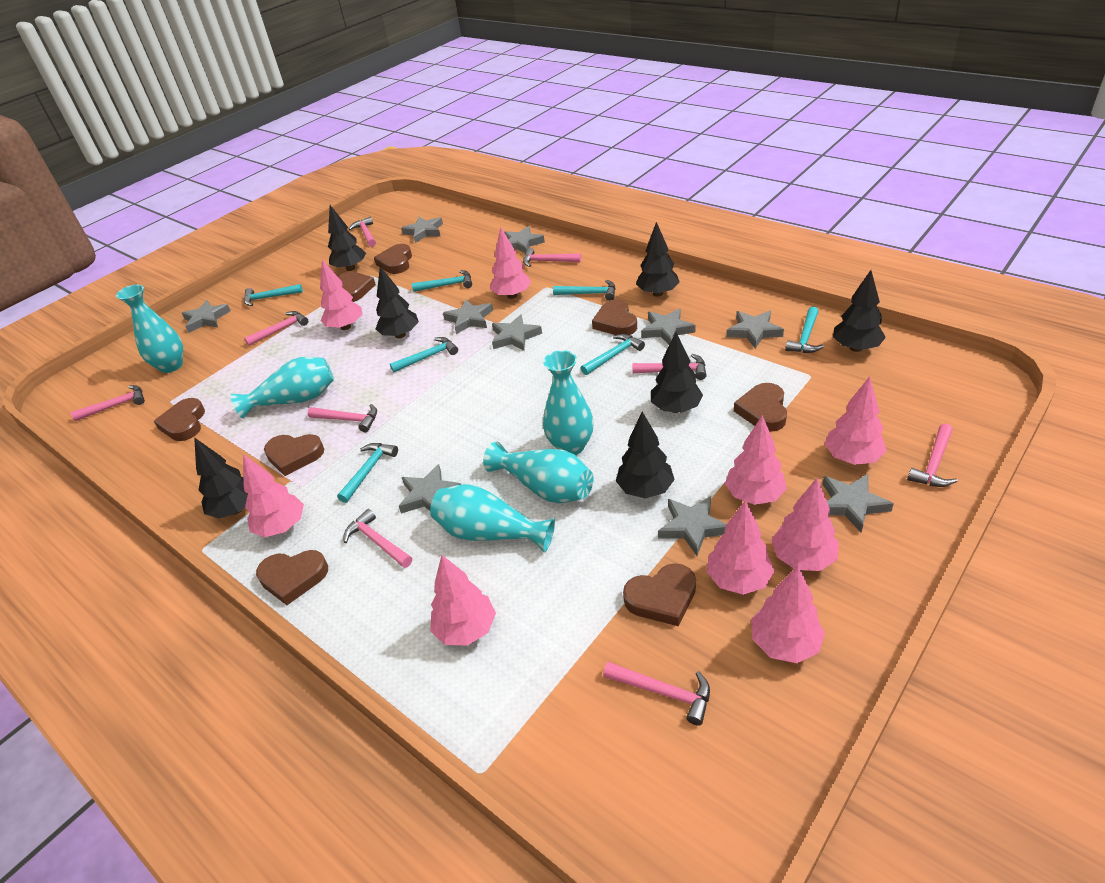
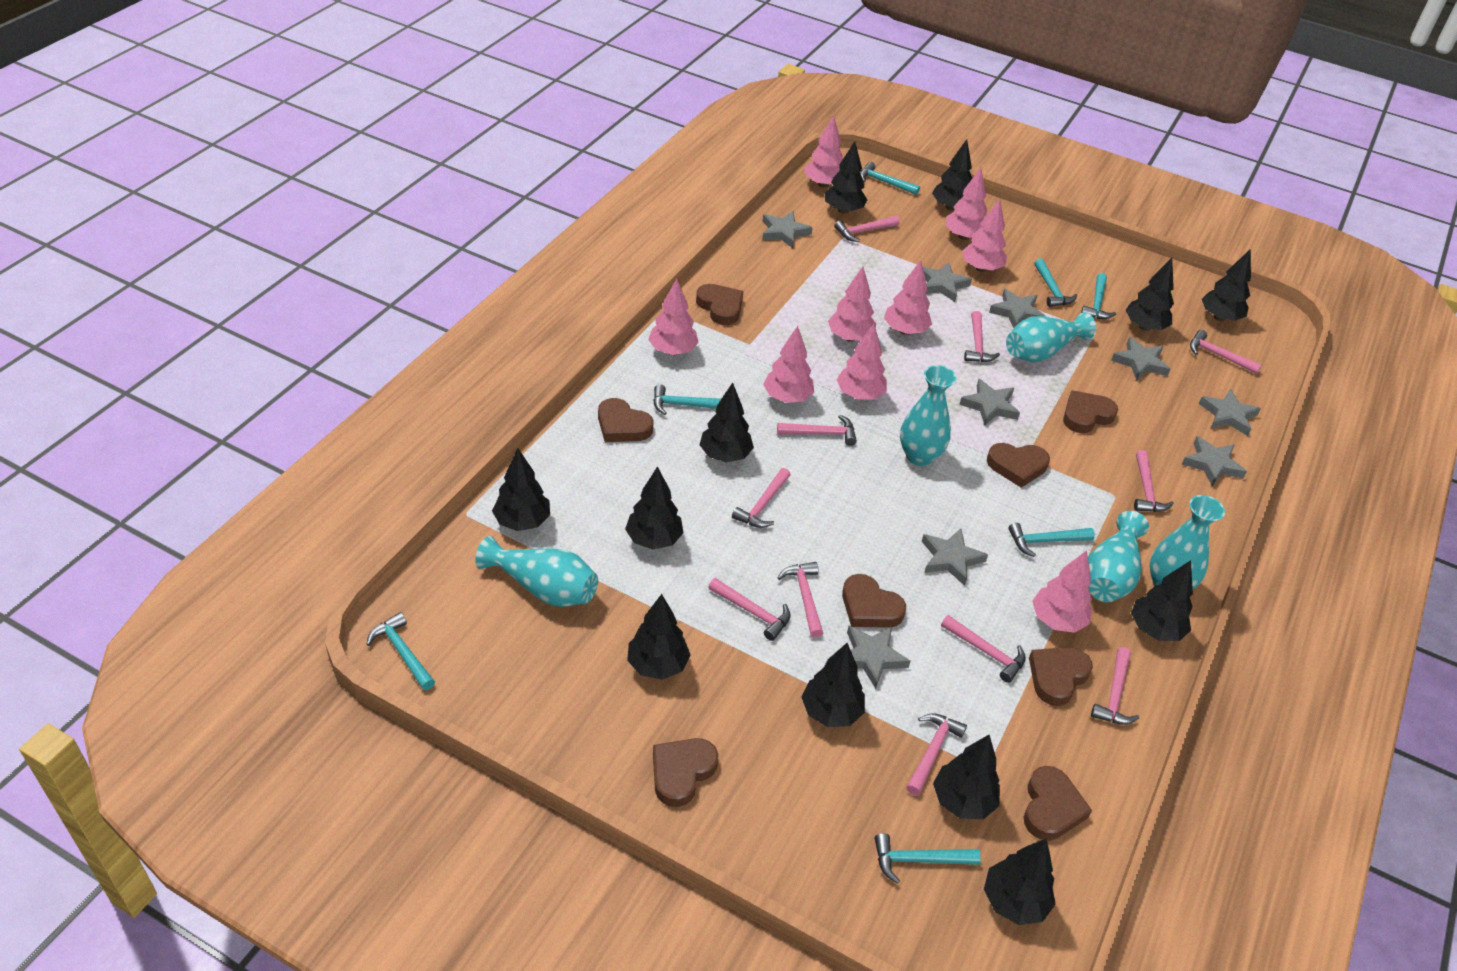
black tree: [194,437,248,518] [328,205,366,271] [376,266,419,338] [616,412,675,499] [636,222,680,297] [651,332,703,413] [833,270,886,352] = 7 -> [492,448,550,531] [625,466,684,549] [627,594,691,680] [699,383,754,463] [801,643,865,727] [825,141,868,214] [932,139,972,211] [933,735,1000,819] [984,838,1055,925] [1125,258,1174,331] [1131,560,1193,641] [1202,249,1251,321] = 12
grey star: [182,300,231,333] [399,464,461,513] [401,217,443,243] [443,299,493,334] [492,314,542,351] [504,226,545,253] [641,308,695,345] [658,496,727,556] [726,311,784,349] [823,474,894,533] = 10 -> [762,211,813,248] [847,626,911,689] [922,528,988,586] [923,262,972,302] [959,379,1020,426] [989,289,1046,328] [1111,337,1171,381] [1182,436,1247,487] [1199,389,1261,436] = 9
pink hammer: [71,385,145,421] [244,311,308,346] [307,404,377,432] [343,509,412,568] [349,217,376,247] [523,248,581,267] [603,662,710,726] [632,354,707,380] [907,424,958,487] = 9 -> [708,578,791,641] [732,468,791,528] [777,415,857,446] [778,562,823,638] [834,216,900,242] [906,713,967,796] [941,615,1026,683] [964,311,1000,362] [1091,647,1139,725] [1134,450,1174,512] [1190,330,1262,374] = 11

